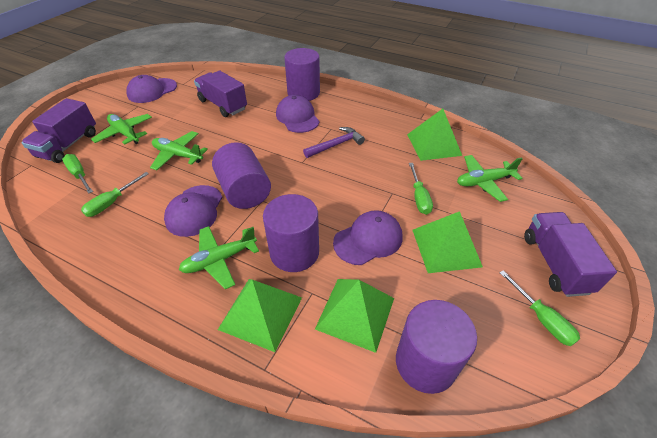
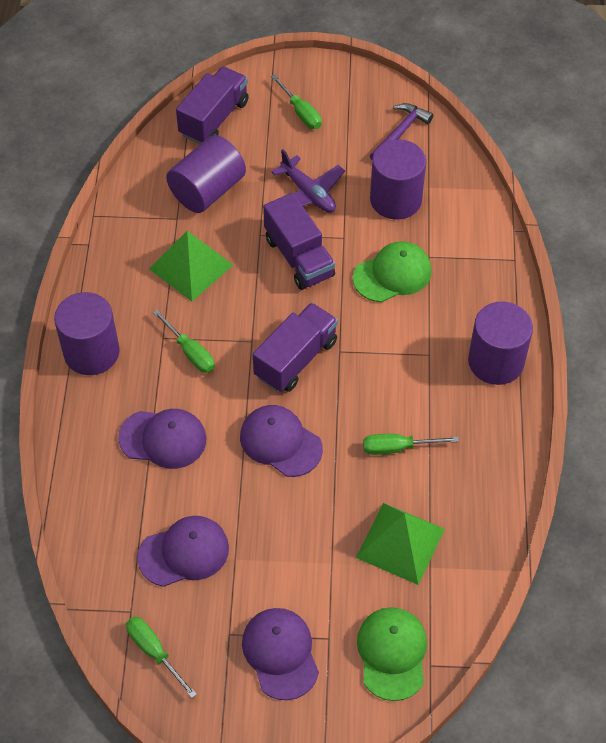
green cap: none = 0 -> [353,241,432,302] [357,607,427,701] = 2
green plane: [91,114,152,145] [150,131,208,170] [179,226,259,289] [457,155,523,202] = 4 -> none = 0
green pyramid: [218,279,302,352] [315,279,394,353] [407,109,462,161] [413,211,483,273] = 4 -> [149,231,233,301] [356,503,445,585] = 2
purple plane: none = 0 -> [271,149,345,213] = 1

